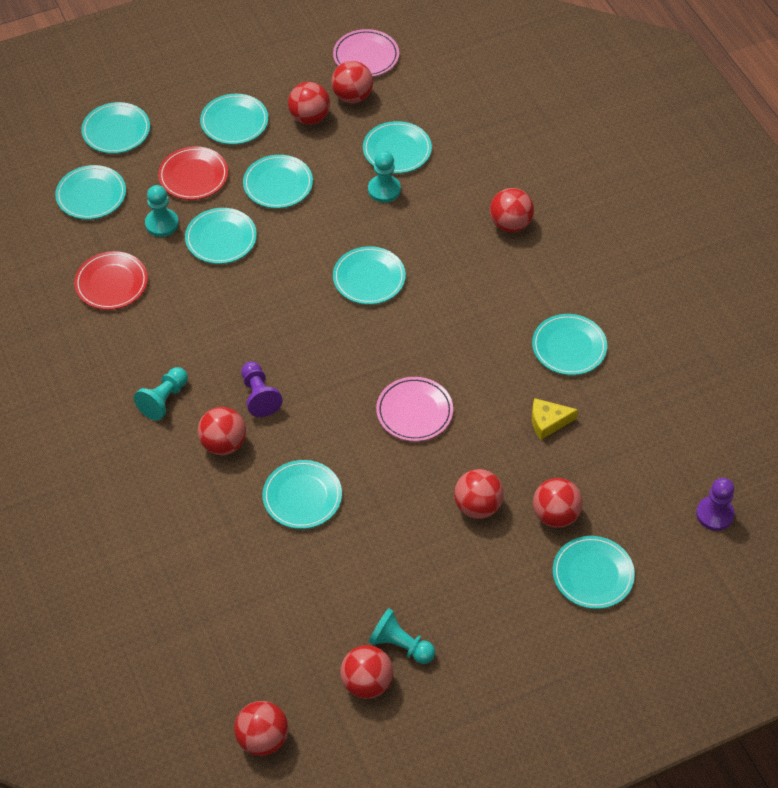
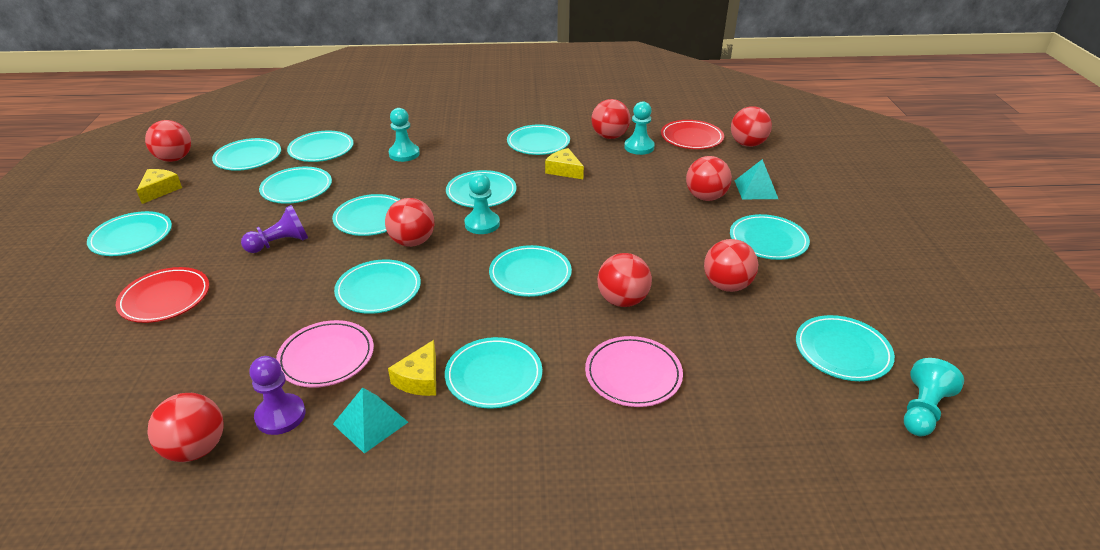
turquoise plate: [55,165,126,219] [81,102,150,154] [185,208,257,264] [200,94,268,145] [243,155,313,208] [262,460,342,529] [333,246,406,305] [363,121,432,173] [532,314,607,375] [553,536,635,609] = 10 -> [87,211,172,256] [212,138,281,171] [259,167,332,204] [287,131,354,162] [332,194,401,236] [334,259,421,314] [445,337,542,408] [446,170,517,208] [489,245,572,297] [507,124,570,155] [730,214,810,260] [796,315,895,381] = 12
turquoise pyramid: none = 0 -> [333,387,408,454] [735,159,778,199] = 2
yellow cheese: [532,398,578,440] = 1 -> [136,169,182,204] [388,340,436,396] [545,148,584,179] = 3

